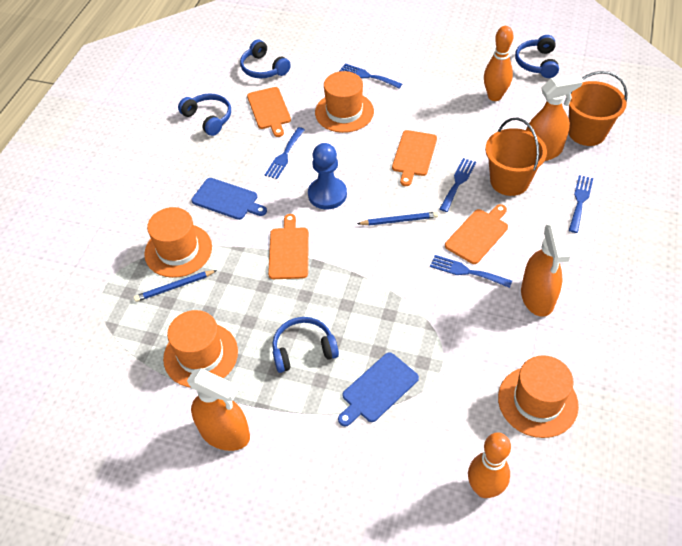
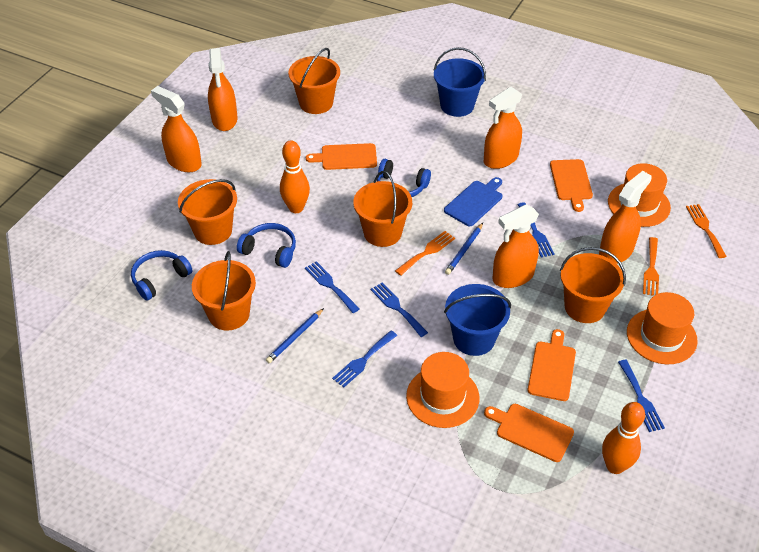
blue bucket: none = 0 -> [433,47,486,117] [444,284,511,356] = 2
blue cutting board: [191,178,267,220] [338,352,419,426] = 2 -> [444,177,502,226] = 1
blue headphones: [178,93,231,136] [240,40,291,79] [272,317,339,373] [515,35,559,78] = 4 -> [131,250,193,301] [237,223,296,268] [377,159,431,197] = 3
blue pawn: [308,143,347,209] = 1 -> none = 0
orange bucket: [485,117,547,196] [569,71,627,146] = 2 -> [178,179,237,245] [192,251,256,331] [288,48,340,114] [353,171,412,247] [560,247,626,323] = 5
orange fork: none = 0 -> [395,231,455,276] [643,237,659,296] [686,204,727,258] = 3
orange hat: [144,207,212,278] [163,310,238,388] [315,71,374,133] [498,355,579,438] = 4 -> [406,352,479,428] [608,163,671,227] [627,292,698,364] = 3
orange spray bottle: [187,368,250,451] [521,224,570,317] [526,74,583,161] = 3 -> [151,86,202,172] [208,48,237,131] [484,87,523,169] [493,204,539,288] [599,171,652,264] = 5

